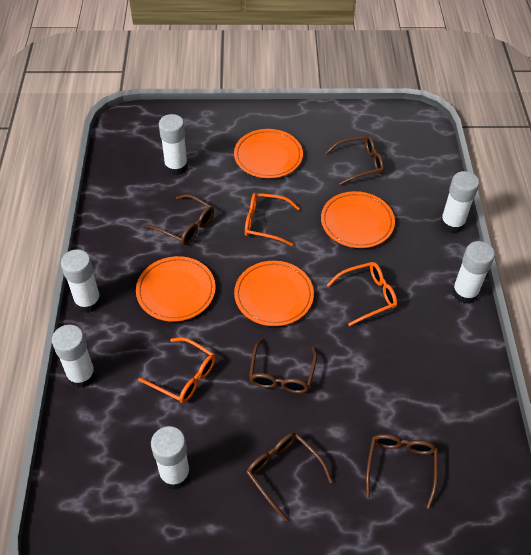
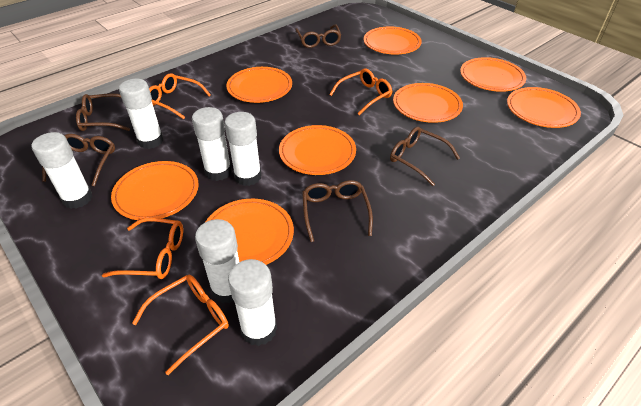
orange glasses: [138,337,215,403] [245,193,300,246] [327,262,397,326] = 3 -> [102,218,183,279] [132,275,229,375] [149,73,211,119] [329,69,392,115] = 4
orange plate: [136,256,216,322] [234,129,303,178] [234,261,314,326] [321,191,395,248] = 4 -> [111,161,199,220] [206,199,294,265] [227,67,292,103] [279,125,356,175] [364,26,422,55] [393,83,463,123] [460,57,526,92] [507,87,581,128] = 8

